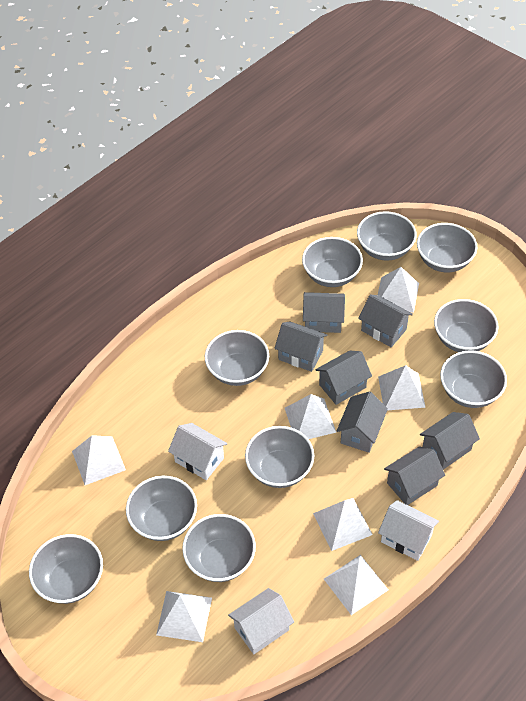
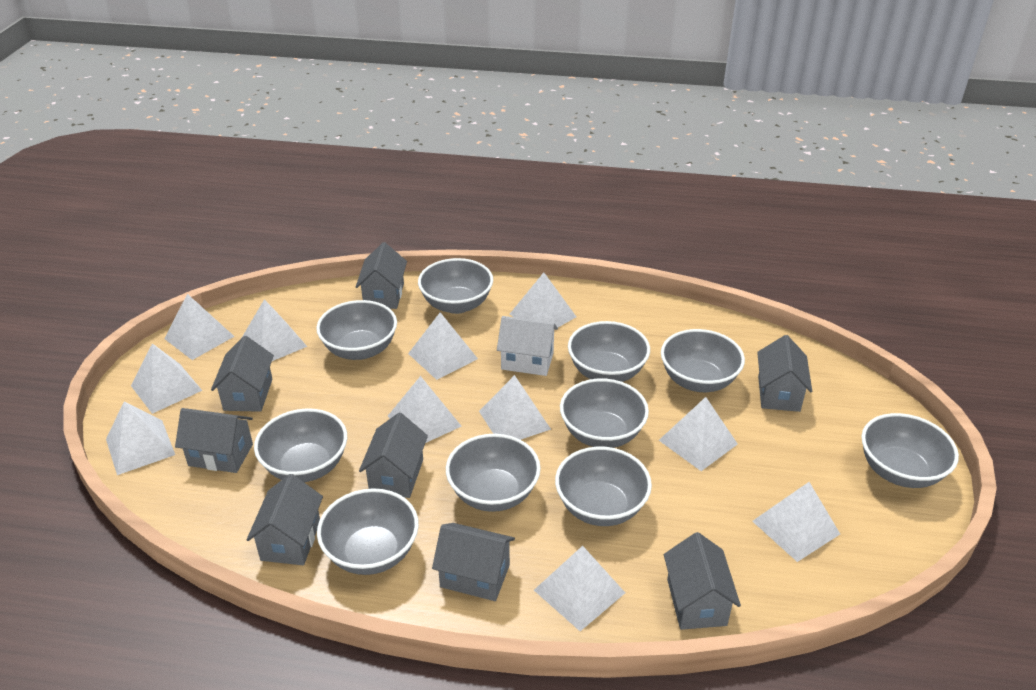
grey house: [274,321,327,372] [303,292,345,333] [315,351,372,405] [337,391,388,453] [358,295,413,347] [384,446,445,505] [420,412,480,470] = 7 -> [175,408,253,473] [211,336,274,412] [247,474,323,565] [356,242,407,309] [359,413,428,498] [432,523,515,601] [664,532,741,630] [757,335,812,412] = 8
white house: [168,423,228,480] [228,588,294,654] [378,500,439,561] = 3 -> [497,316,558,376] = 1
white pyramid: [72,435,126,485] [156,591,212,642] [285,394,337,439] [313,498,373,551] [324,555,388,615] [378,267,419,313] [378,365,426,410] = 7 -> [106,402,175,475] [131,343,202,414] [164,294,235,360] [242,299,307,361] [388,376,462,443] [408,312,478,380] [479,375,551,440] [510,273,576,327] [534,546,625,631] [659,397,738,471] [752,482,840,562] = 11

